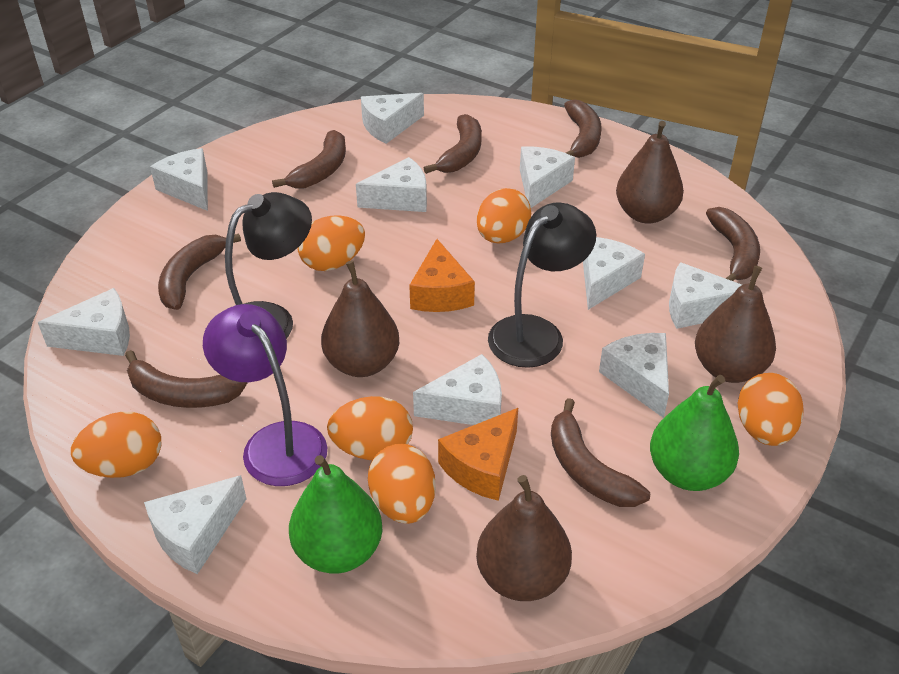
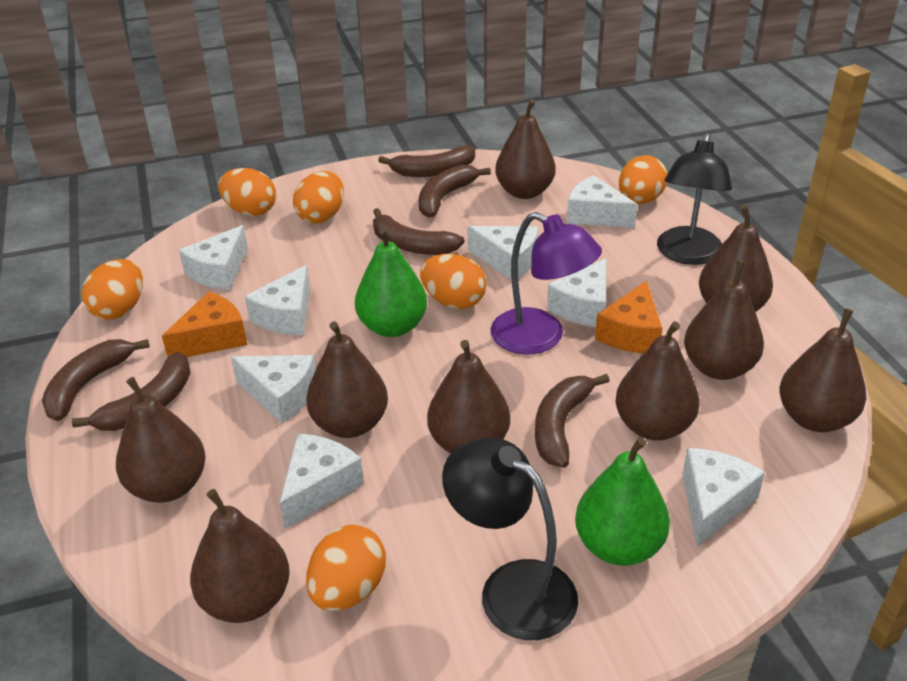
brown banana: [125,350,247,408] [158,234,241,310] [272,130,346,188] [424,114,482,174] [551,398,650,507] [564,99,601,158] [706,207,760,281] = 7 -> [42,339,150,421] [72,352,191,431] [373,208,465,255] [378,145,475,177] [419,164,491,218] [535,374,610,468] = 6
brown pear: [321,261,399,377] [476,475,572,601] [616,121,684,224] [695,266,776,383] = 4 -> [116,377,206,503] [190,489,290,623] [306,321,388,438] [427,340,510,453] [495,99,556,199] [616,321,699,441] [684,260,764,380] [699,205,773,312] [779,308,866,432] = 9
white cheese: [38,288,130,356] [144,475,247,574] [150,148,208,211] [356,157,427,212] [361,93,424,144] [413,354,502,425] [520,146,575,208] [583,237,645,310] [599,333,669,418] [669,262,742,329] = 10 -> [179,225,248,290] [231,355,316,424] [245,265,310,335] [280,433,364,528] [467,226,538,280] [547,258,606,327] [567,175,637,228] [683,448,765,547] = 8

